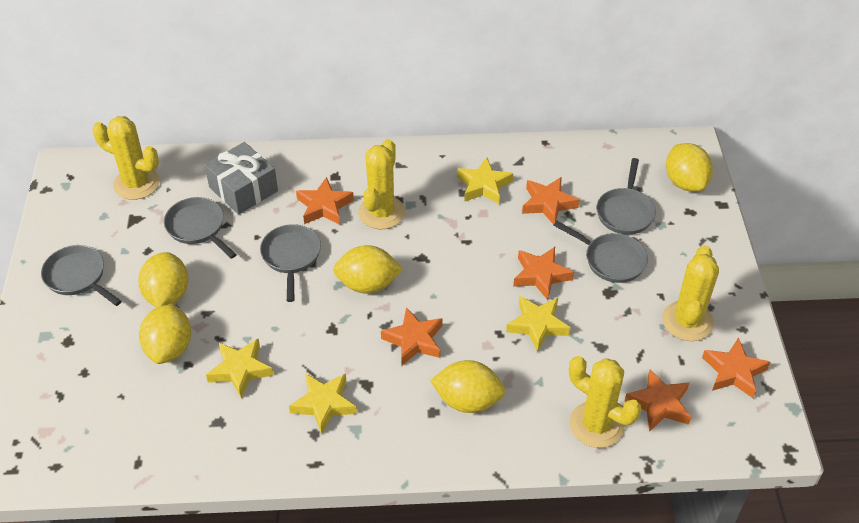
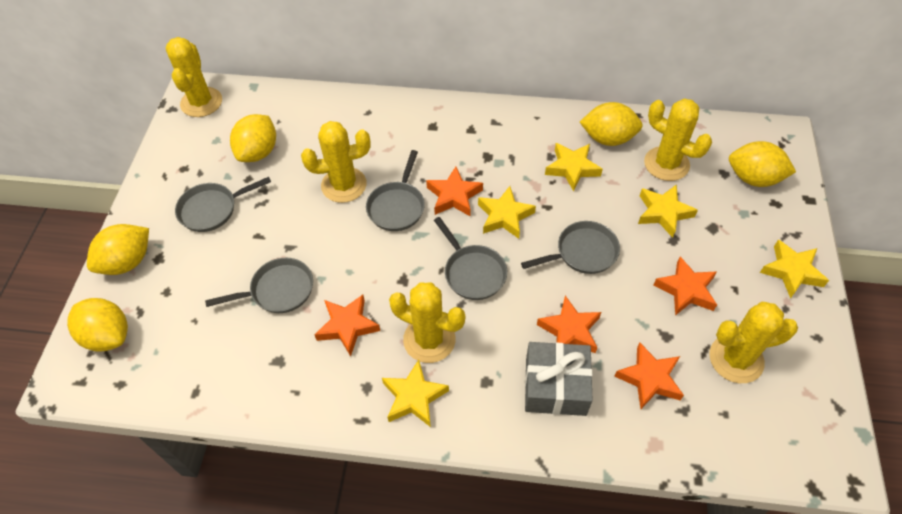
orange star: [296,177,354,225] [381,307,442,365] [513,247,574,300] [522,177,580,225] [624,369,691,432] [702,337,770,398] = 6 -> [314,295,380,356] [426,167,483,216] [537,296,601,353] [614,343,684,409] [654,257,717,316] = 5
yellow cactus: [92,116,160,200] [358,139,405,230] [569,356,641,448] [662,245,719,341] = 4 -> [166,37,222,117] [301,121,371,203] [389,282,465,363] [644,98,712,181] [709,302,798,383] = 5
yellow star: [206,339,274,398] [289,373,357,434] [457,157,513,205] [506,296,571,352] = 4 -> [382,360,449,427] [478,186,536,239] [545,143,603,191] [638,184,698,238] [760,240,829,299] = 5

